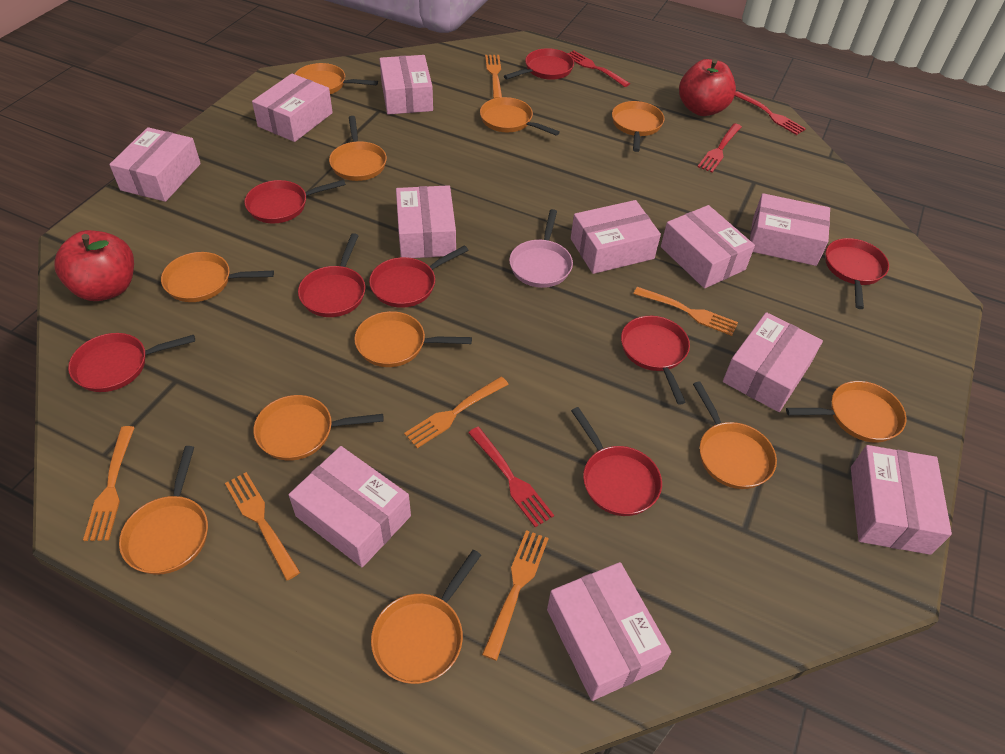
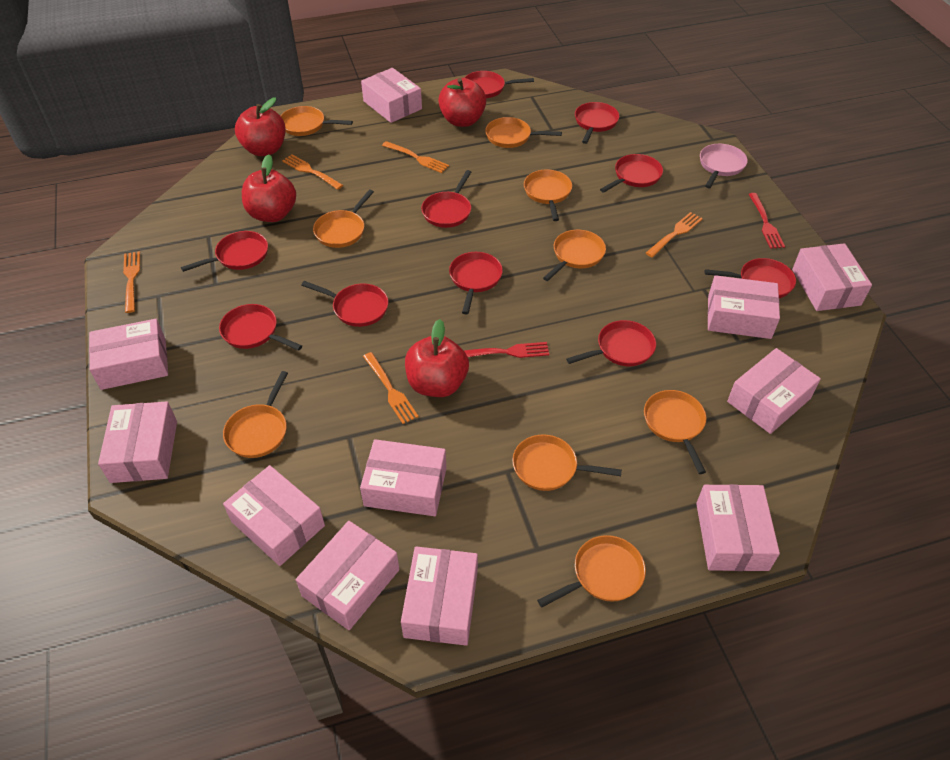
orange fork: [83,426,135,541] [225,472,300,581] [404,377,509,448] [482,530,549,661] [485,55,502,99] [633,287,738,336] = 6 -> [123,251,140,313] [282,154,343,190] [363,352,419,424] [382,141,449,173] [646,212,703,257] = 5
orange pan: [119,446,208,575] [161,252,274,302] [253,395,384,461] [295,63,378,94] [329,116,387,181] [354,311,472,367] [371,550,481,684] [480,97,560,136] [612,101,665,152] [693,381,777,489] [786,381,907,443] = 11 -> [223,371,288,458] [281,106,353,136] [313,190,374,248] [485,117,562,148] [512,434,622,491] [524,170,572,221] [537,535,646,607] [543,230,606,281] [644,390,706,474] = 9
red apple: [54,230,134,301] [679,59,736,116] = 2 -> [235,97,286,156] [242,154,296,222] [405,319,469,397] [438,78,486,127] = 4
red fork: [468,427,554,527] [567,50,630,87] [698,123,742,172] [735,91,806,135] = 4 -> [464,342,549,358] [749,193,785,249] = 2
red pan: [68,333,195,392] [244,180,346,223] [298,233,365,317] [369,245,468,308] [504,48,574,80] [571,407,662,516] [621,316,690,405] [825,238,889,309] = 8 -> [181,231,268,272] [219,304,302,351] [301,281,388,327] [421,170,471,228] [449,252,503,314] [464,71,534,98] [566,320,656,366] [575,102,619,144] [600,154,663,193] [705,258,796,298] = 10

